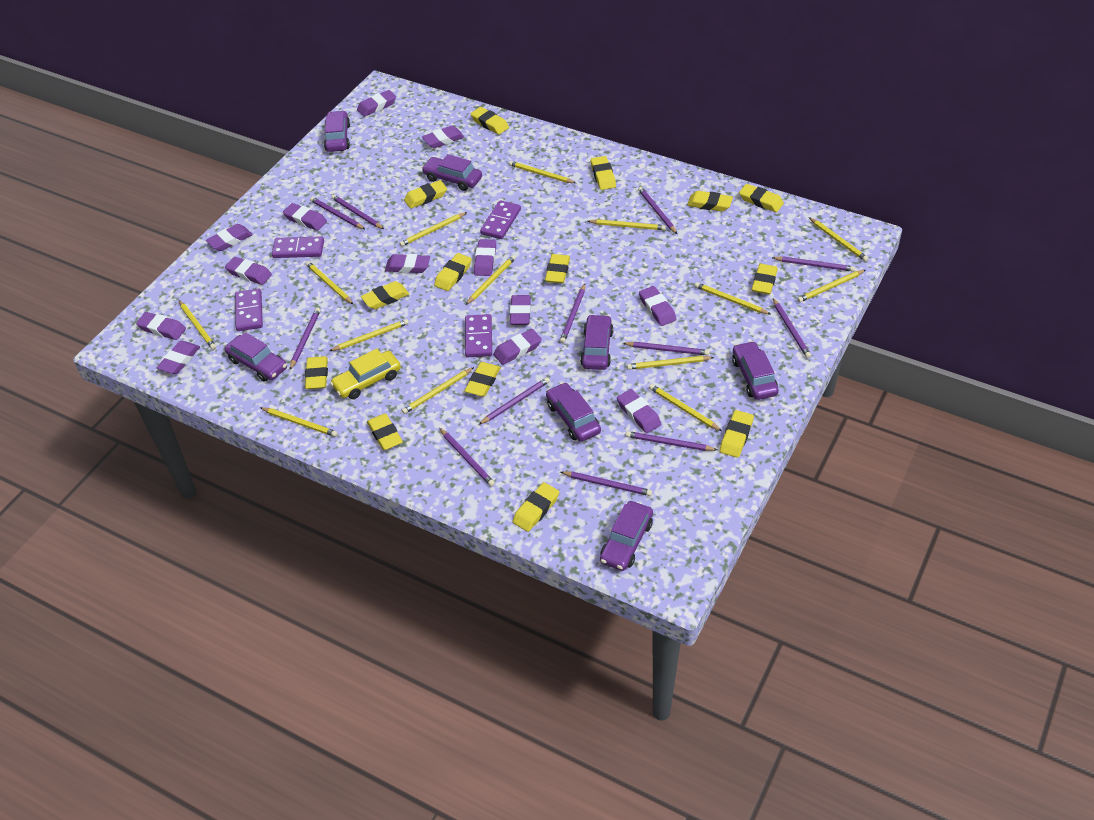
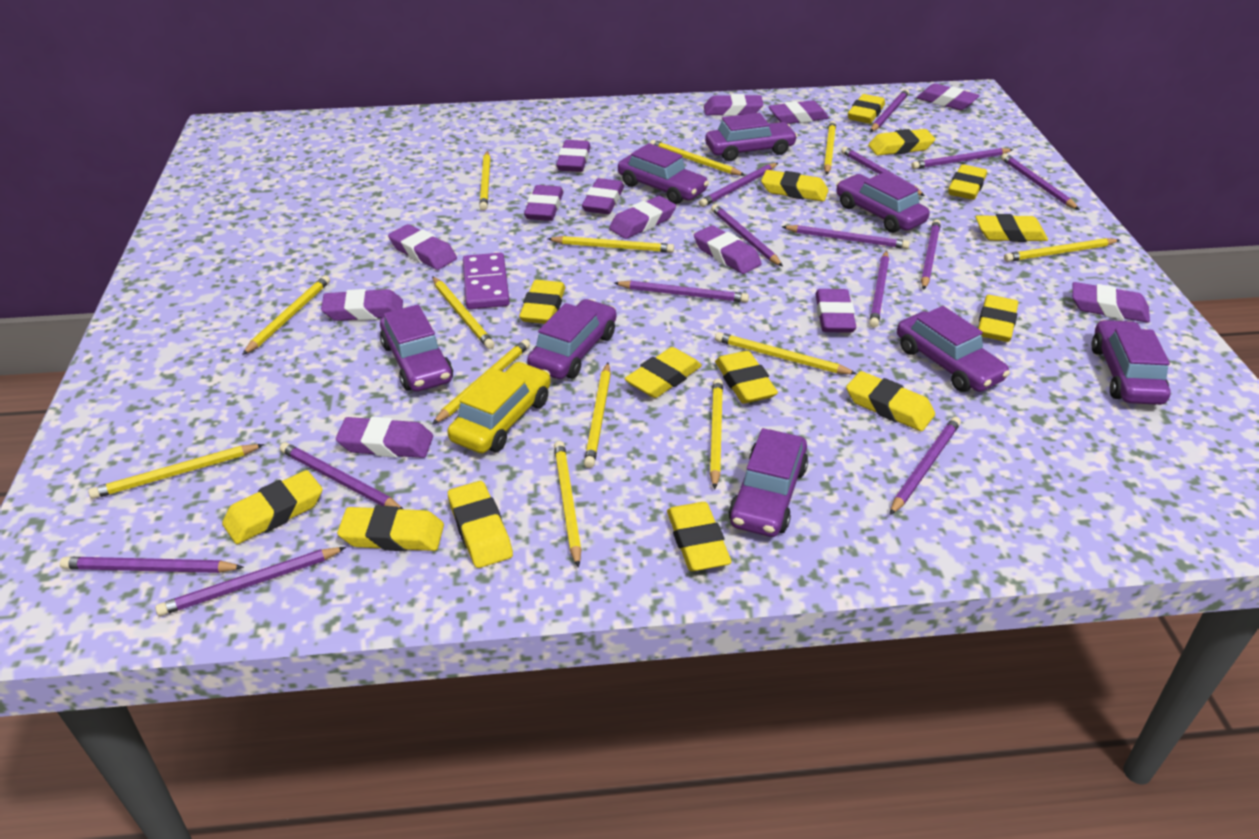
purple car: [224,332,287,382] [324,111,350,152] [422,154,482,191] [546,382,601,442] [580,314,613,370] [600,501,653,571] [732,341,779,400] = 7 -> [380,305,453,392] [527,299,617,379] [618,143,709,204] [705,113,798,161] [729,428,808,537] [836,172,930,233] [897,306,1010,392] [1091,320,1171,405] = 8
purple domino: [235,289,263,331] [272,236,324,258] [465,314,492,357] [480,200,521,239] = 4 -> [463,253,510,309] = 1
purple pencil: [290,308,321,370] [310,197,365,229] [331,195,384,229] [440,428,495,487] [478,377,550,425] [560,284,585,343] [561,471,652,496] [623,342,709,356] [626,431,717,451] [638,187,677,234] [771,256,855,272] [773,298,811,358] = 12 -> [60,557,244,573] [155,547,346,616] [280,442,403,509] [614,281,749,302] [699,163,778,207] [711,204,783,267] [782,225,910,249] [841,146,925,196] [869,251,889,328] [870,89,909,132] [890,417,961,515] [911,148,1013,169] [921,219,941,290] [1001,153,1080,210] = 14
yellow pencil: [179,300,216,350] [260,407,338,437] [306,261,354,305] [329,319,409,351] [399,212,467,247] [402,367,474,414] [466,255,516,305] [509,161,576,183] [588,219,666,230] [627,356,714,370] [649,384,722,431] [695,282,771,315] [797,270,865,302] [809,217,869,262] = 14 -> [88,444,264,499] [242,275,330,355] [432,276,495,349] [432,339,530,425] [479,151,491,211] [548,236,674,253] [554,441,581,568] [584,363,611,468] [650,140,745,176] [710,378,723,489] [715,332,857,374] [824,121,836,174] [1004,238,1120,262] = 13

